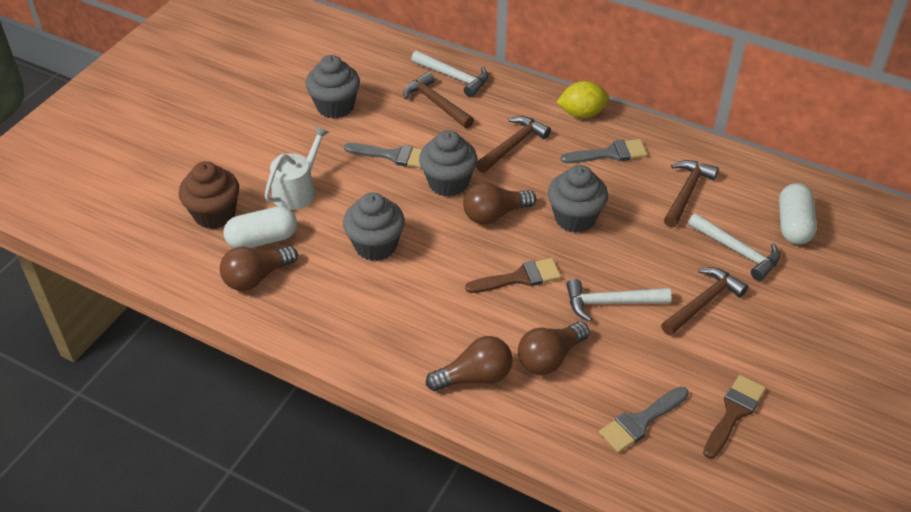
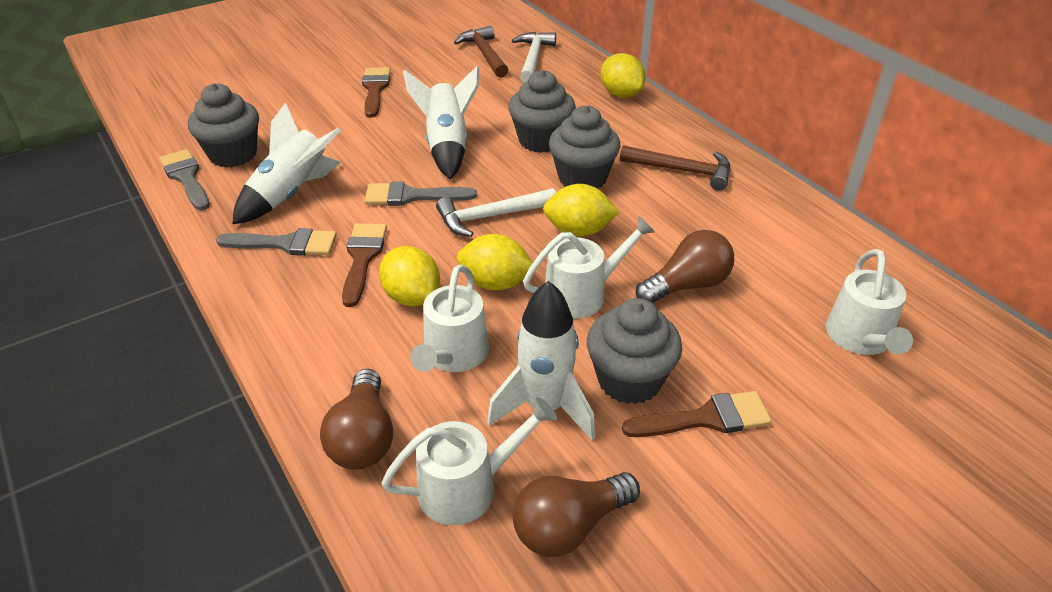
brown brush: [465,258,561,293] [703,375,766,459] = 2 -> [342,223,387,307] [362,67,390,118] [622,391,772,437] = 3
brown cupcake: [179,161,239,229] = 1 -> none = 0
brown hammer: [403,72,474,128] [476,116,551,173] [661,267,748,336] [664,160,719,227] = 4 -> [454,26,508,78] [620,145,730,191] = 2
brown light bulb: [220,246,298,291] [426,336,513,391] [463,182,537,224] [518,322,590,375] = 4 -> [320,369,393,470] [513,472,640,557] [636,230,734,304] = 3
white capsule: [223,206,297,248] [779,183,817,244] = 2 -> none = 0
white hammer: [411,51,489,97] [566,279,671,322] [688,213,780,281] = 3 -> [436,188,556,237] [512,32,556,83] = 2
white rocket: none = 0 -> [233,102,341,224] [403,66,479,180] [487,281,595,440] = 3
white watering can: [265,126,329,210] = 1 -> [381,397,557,525] [410,265,489,372] [523,216,655,319] [826,249,913,355] = 4
yellow lemon: [556,81,609,118] = 1 -> [379,246,440,306] [457,234,533,290] [543,184,619,237] [601,53,646,98] = 4

